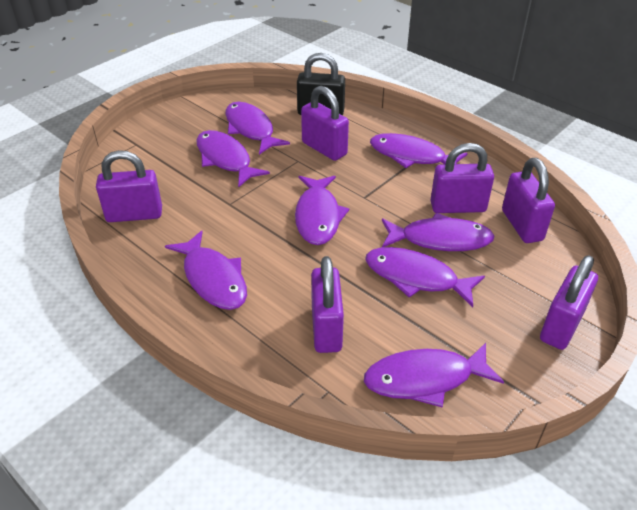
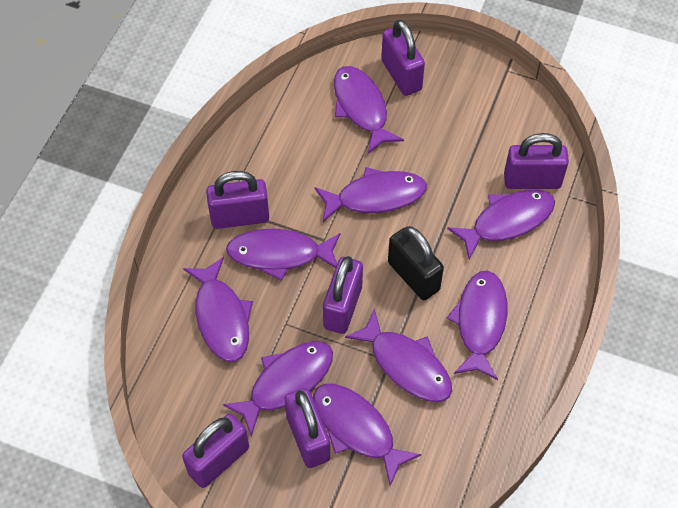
purple fish: [165,230,247,310] [196,130,270,188] [225,102,290,155] [295,176,349,245] [364,343,504,408] [365,247,485,307] [370,133,468,168] [382,213,494,251] = 8 -> [183,257,253,362] [223,341,333,437] [226,229,340,281] [313,384,422,486] [314,167,427,222] [334,66,404,154] [345,309,452,402] [447,189,555,260] [447,271,507,380] = 9

